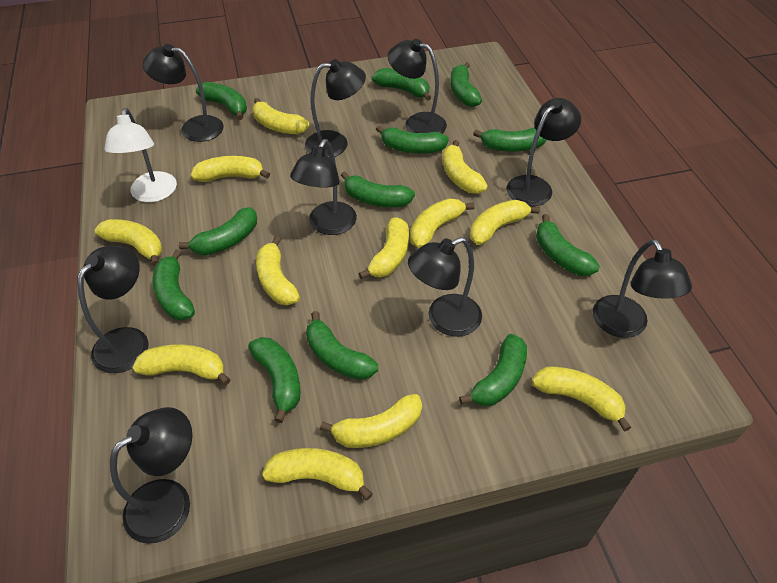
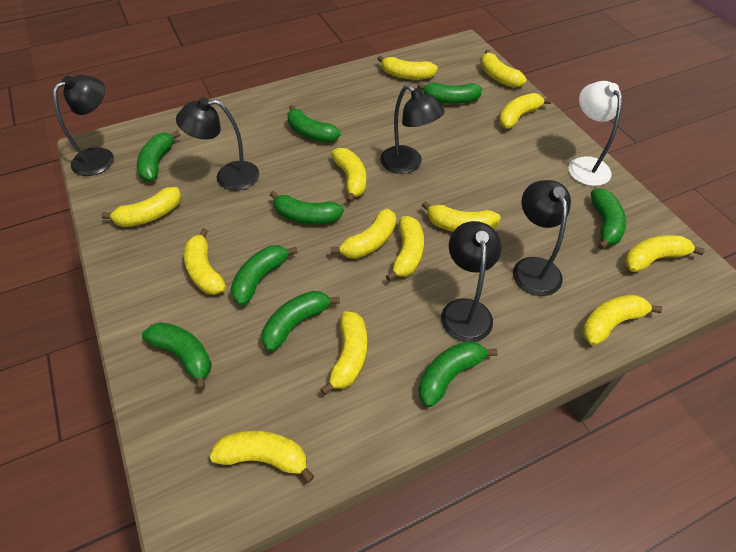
black lamp: [77,246,148,373] [110,407,192,544] [143,44,224,142] [290,139,357,235] [305,59,366,158] [388,39,447,133] [408,237,482,337] [507,98,581,206] [593,239,692,338] = 9 -> [53,75,114,176] [176,98,259,191] [380,85,444,174] [441,221,502,342] [513,180,571,296] = 5
green banana: [153,249,195,320] [179,207,257,256] [196,82,247,120] [248,337,301,423] [306,311,378,380] [341,171,415,207] [371,68,431,101] [376,125,449,153] [450,62,482,107] [459,334,527,406] [473,127,547,152] [536,214,600,276] = 12 -> [137,131,180,182] [142,322,212,391] [231,245,298,306] [262,291,340,352] [270,191,344,224] [287,105,341,142] [417,83,482,104] [418,341,498,407] [591,188,626,250] = 9
yellow banana: [95,219,162,266] [132,344,231,386] [191,156,270,182] [252,98,309,134] [256,236,300,305] [262,448,373,501] [320,394,422,448] [358,218,409,279] [410,198,474,248] [443,140,488,194] [470,200,540,245] [532,367,631,432] = 12 -> [101,187,181,227] [184,228,226,295] [209,431,315,483] [321,311,367,395] [330,209,396,259] [331,148,366,203] [378,55,438,80] [386,216,424,281] [421,201,501,232] [481,50,527,88] [499,93,552,129] [582,295,662,345] [625,235,705,272] = 13

